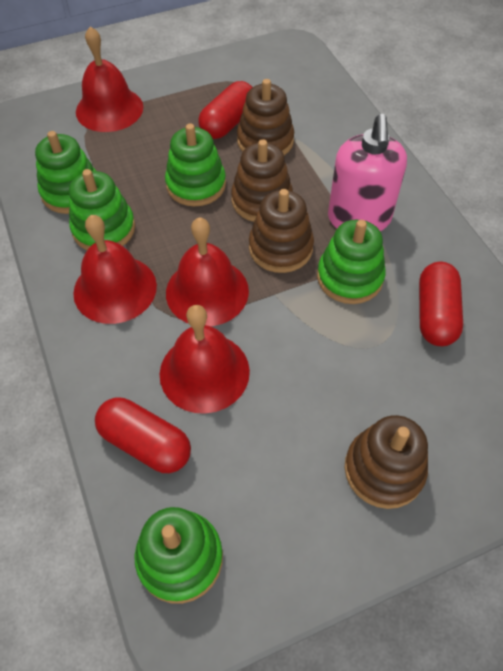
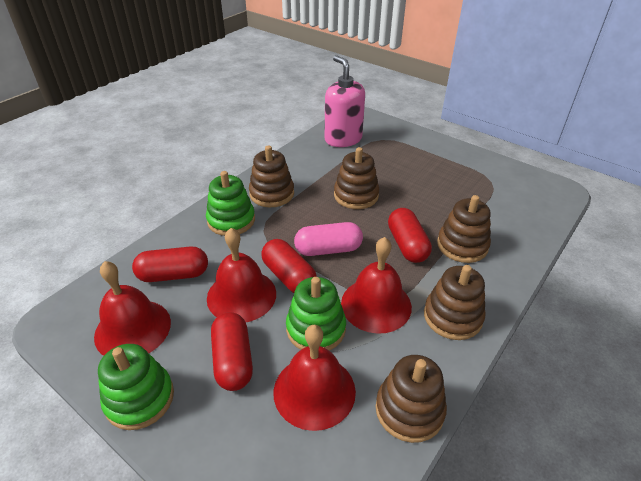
brown stacking toy: [231,139,293,222] [237,79,294,155] [249,189,314,273] [344,415,428,509] = 4 -> [249,145,294,207] [334,147,379,209] [375,355,447,443] [424,265,485,340] [437,195,491,263] = 5
green stacking toy: [35,131,96,214] [69,169,135,250] [134,507,223,604] [165,124,226,206] [317,220,386,304] = 5 -> [98,344,174,430] [206,171,255,236] [286,277,346,351] = 3
pink capsule: none = 0 -> [294,222,363,256] = 1
red capsule: [95,398,191,473] [198,81,253,139] [419,262,463,346] = 3 -> [132,247,208,282] [211,312,253,391] [261,239,317,293] [388,208,432,263] = 4

